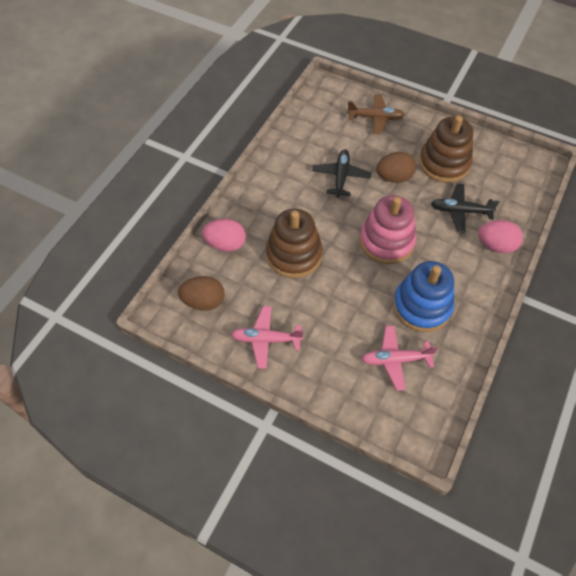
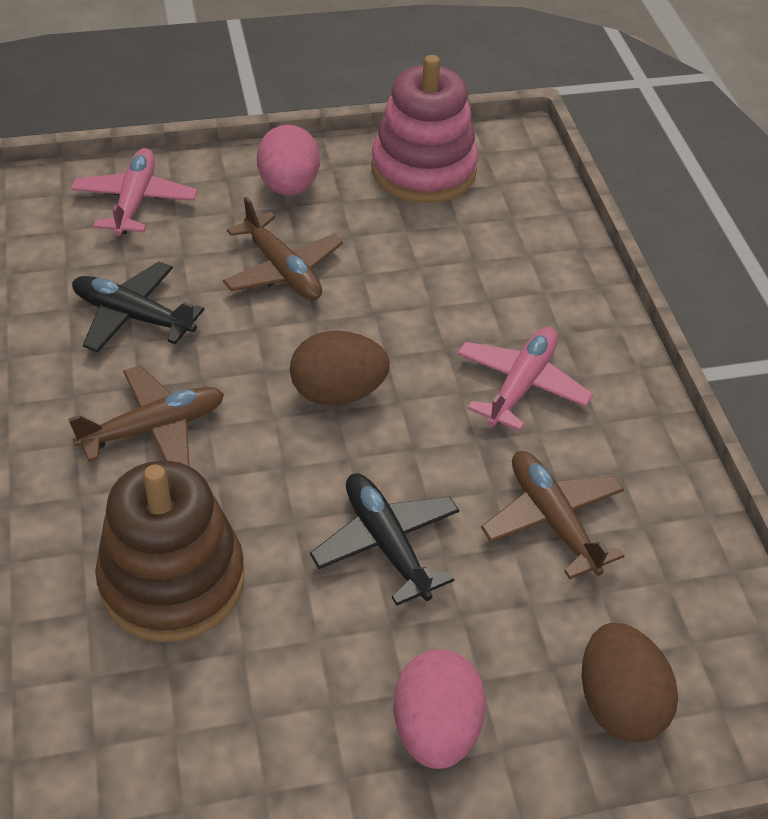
blue stacking toy: [393,261,454,332] = 1 -> none = 0
brown plane: [347,94,405,134] = 1 -> [68,365,224,466] [223,196,343,300] [481,451,624,579] = 3
brown stacking toy: [266,209,323,278] [419,115,473,183] = 2 -> [95,461,244,642] = 1

